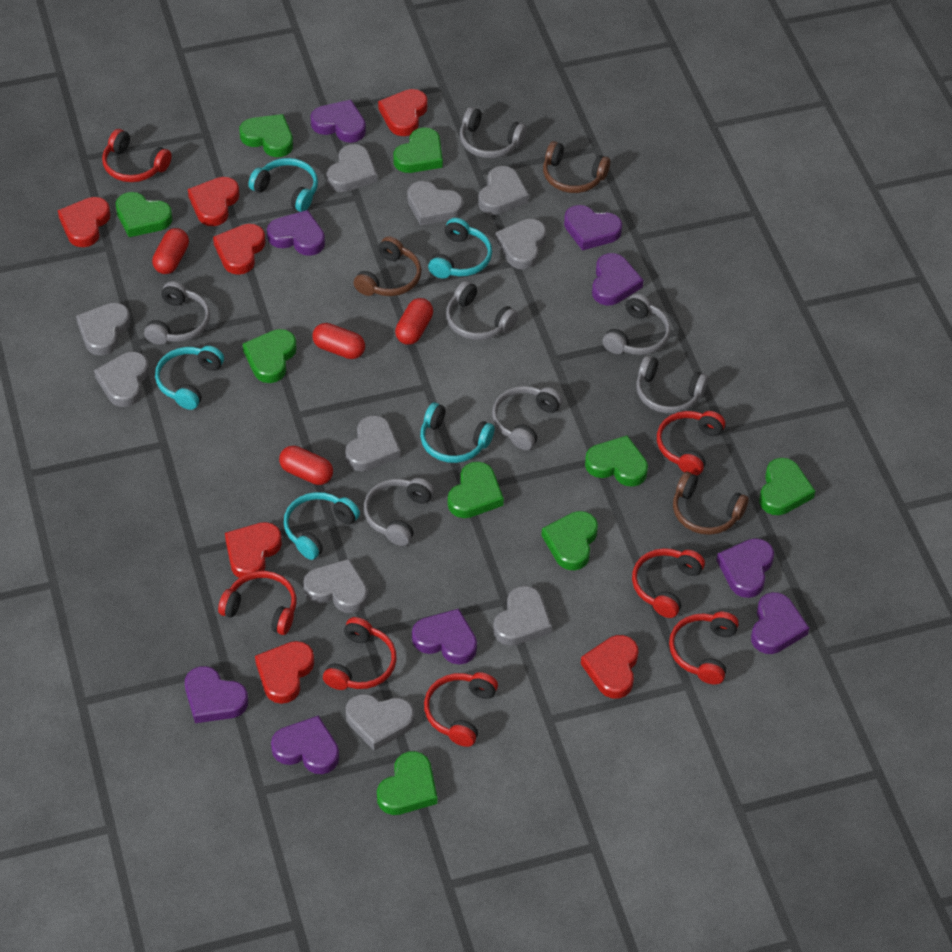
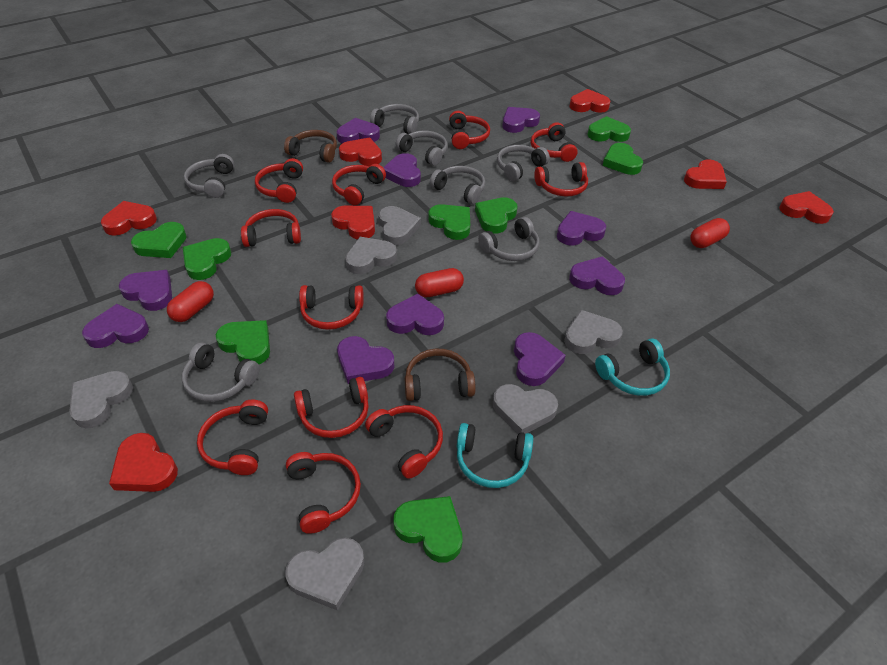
brown headphones: [354,236,421,296] [543,141,610,193] [673,472,749,535] = 3 -> [284,130,337,163] [405,349,476,401] = 2
green heart: [115,192,172,237] [240,114,293,157] [243,329,297,383] [377,751,437,815] [393,127,443,173] [448,462,504,518] [541,511,598,570] [585,435,648,487] [759,458,815,515] = 9 -> [131,222,187,258] [183,238,231,280] [216,320,270,364] [393,496,463,563] [428,204,470,240] [475,197,518,234] [588,116,631,142] [603,143,643,175] = 8
grey heart: [76,303,131,356] [94,352,149,407] [303,559,368,613] [326,144,377,192] [345,415,401,471] [346,694,414,751] [407,181,463,226] [478,166,529,215] [493,586,552,646] [495,219,546,270] = 10 -> [69,371,133,428] [285,538,364,611] [345,237,397,274] [379,206,421,245] [493,384,558,434] [564,310,623,354] = 6
purple heart: [185,666,248,723] [267,210,325,256] [271,716,339,774] [311,100,366,143] [412,609,477,665] [564,205,622,250] [592,253,643,305] [716,538,774,598] [751,592,809,654] = 9 -> [82,304,149,348] [119,270,172,311] [337,118,380,143] [337,336,395,384] [383,153,421,187] [386,294,444,335] [502,107,540,133] [514,332,566,386] [557,211,606,246] [569,256,625,295] = 10
red capsule: [152,228,189,274] [279,446,333,485] [313,323,365,359] [395,298,433,345] = 4 -> [167,281,214,322] [415,268,464,297] [690,218,730,248] = 3
red headphones: [102,129,172,182] [218,571,296,635] [323,617,397,690] [424,672,498,747] [632,548,705,618] [657,411,725,476] [669,612,739,685] = 7 -> [197,400,268,475] [241,209,301,247] [255,158,303,203] [286,452,361,534] [294,377,369,438] [299,285,364,330] [332,164,386,205] [365,405,443,479] [449,111,490,149] [531,122,578,162] [534,162,588,196] = 11
turquoise headphones: [155,346,224,410] [248,158,318,212] [283,492,360,560] [420,402,495,463] [428,218,492,279] = 5 -> [457,423,533,488] [595,338,670,396] = 2

